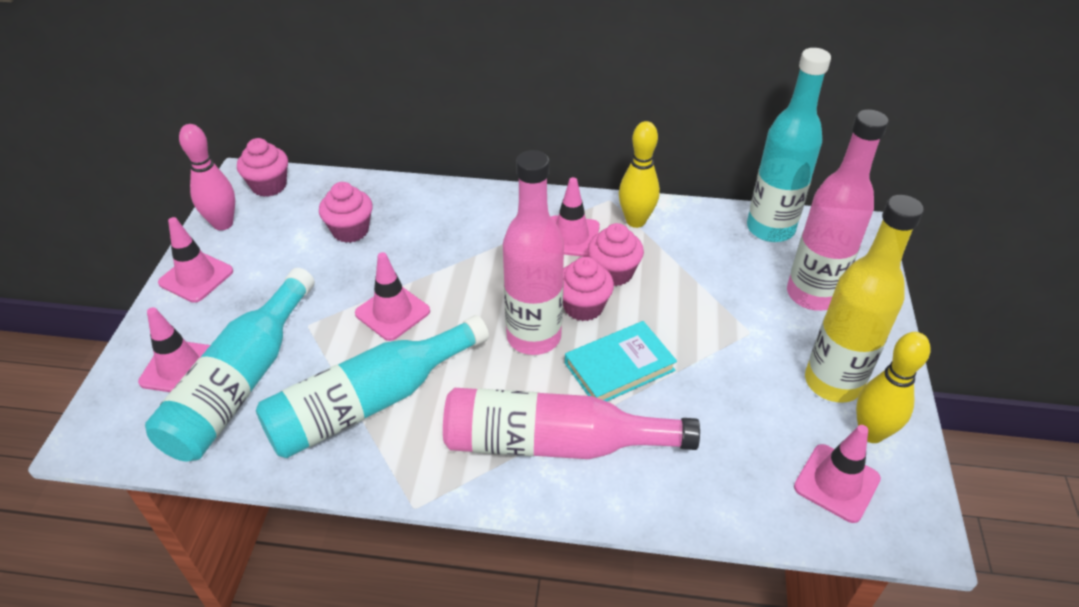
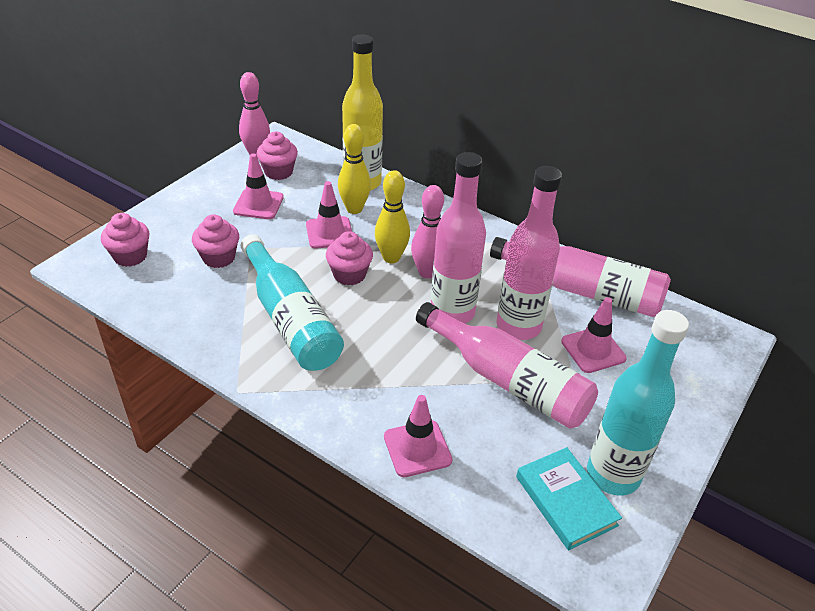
pink bottle: [443,388,700,459] [503,150,564,355] [787,109,888,311] = 3 -> [416,302,598,429] [431,152,486,324] [490,237,671,317] [497,166,562,340] = 4
pink bowling pin: [179,124,235,230] = 1 -> [239,72,270,158] [411,185,444,279] = 2
pink traffic cone: [138,307,210,392] [158,217,233,303] [355,252,430,341] [551,177,600,257] [794,425,881,523] = 5 -> [233,153,284,219] [306,181,352,249] [384,395,452,477] [561,297,627,373] = 4
turquoise bottle: [145,268,315,461] [256,315,489,458] [747,48,831,242] = 3 -> [241,234,344,371] [587,310,689,495] = 2

